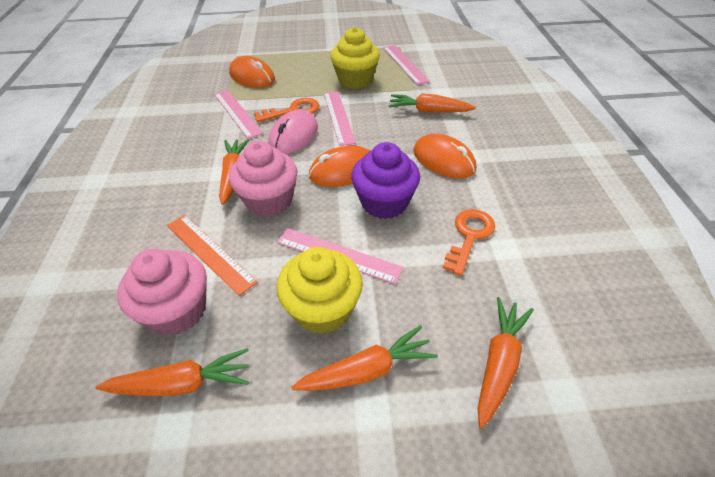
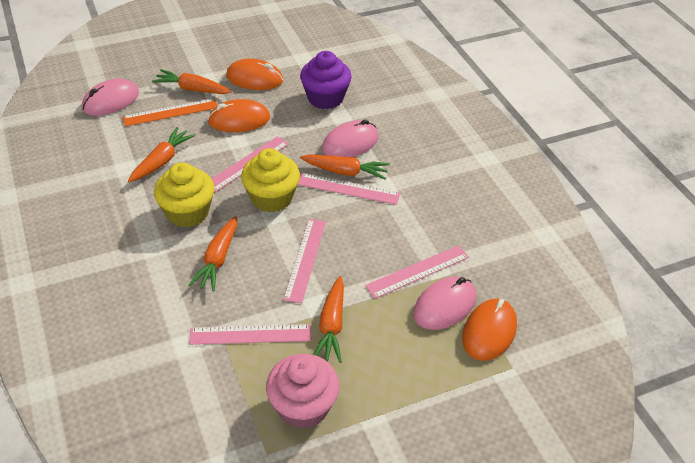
orange key: [254,98,319,122] [443,209,495,276] = 2 -> none = 0
pink cupcake: [117,249,207,335] [229,141,297,217] = 2 -> [266,354,340,429] = 1
pink mouse: [268,109,318,154] = 1 -> [82,78,139,116] [322,119,379,157] [413,277,476,330] = 3
pink ruler: [214,90,263,139] [277,228,403,284] [324,91,356,146] [383,45,430,85] = 4 -> [189,324,311,345] [212,136,289,192] [283,219,326,303] [298,173,400,205] [365,245,469,299] = 5

